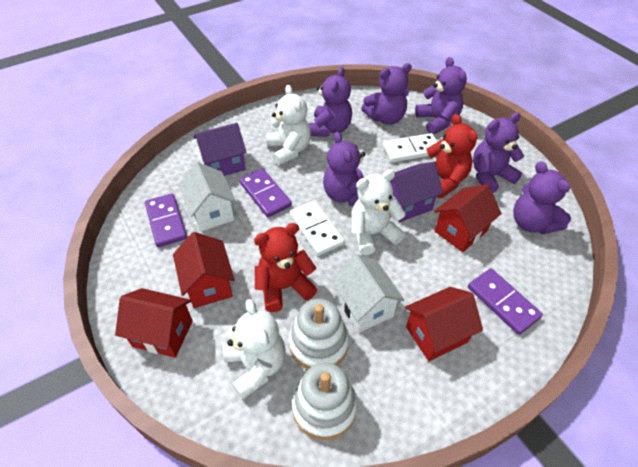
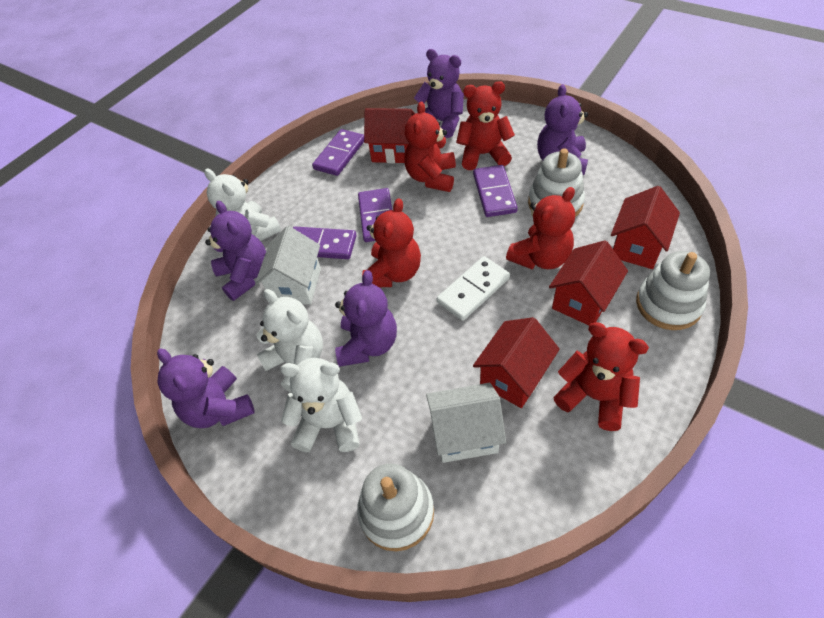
purple domino: [145,193,187,247] [239,168,292,217] [468,268,543,335] = 3 -> [293,227,357,259] [312,129,364,176] [358,188,392,242] [473,165,518,217] = 4
purple house: [194,123,247,176] [390,162,443,222] = 2 -> none = 0
purple teddy bear: [309,67,352,137] [323,132,365,206] [361,63,412,125] [415,57,467,135] [473,112,524,193] [513,161,571,234] = 6 -> [157,349,255,428] [205,201,266,301] [335,270,397,367] [414,49,464,138] [537,84,588,175] = 5
red teddy bear: [254,223,317,312] [422,114,478,198] = 2 -> [362,198,421,287] [404,101,456,192] [456,81,515,170] [506,187,575,269] [553,322,649,431] = 5
white domino: [290,201,344,256] [383,133,437,162] = 2 -> [437,256,510,321] = 1
white stacking toy: [289,299,349,369] [292,363,358,440] = 2 -> [357,464,434,551] [528,148,585,217] [636,251,710,330] = 3

